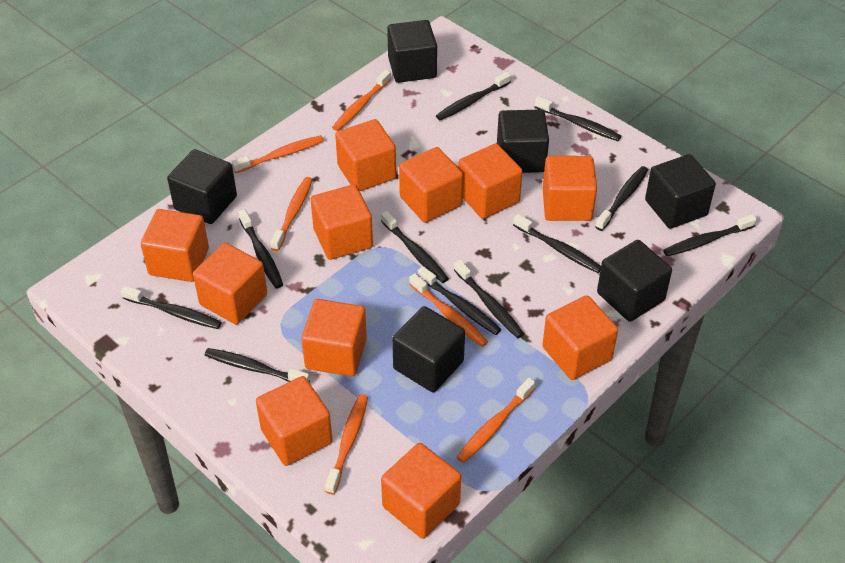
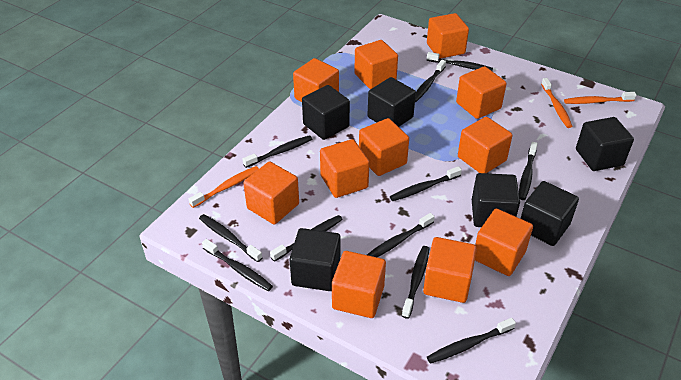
orange toothbrush: [232,135,324,173] [270,177,313,251] [325,394,368,494] [332,70,391,131] [409,273,488,347] [457,378,535,463] = 6 -> [189,166,259,208] [541,78,573,128] [564,92,637,104] = 3

